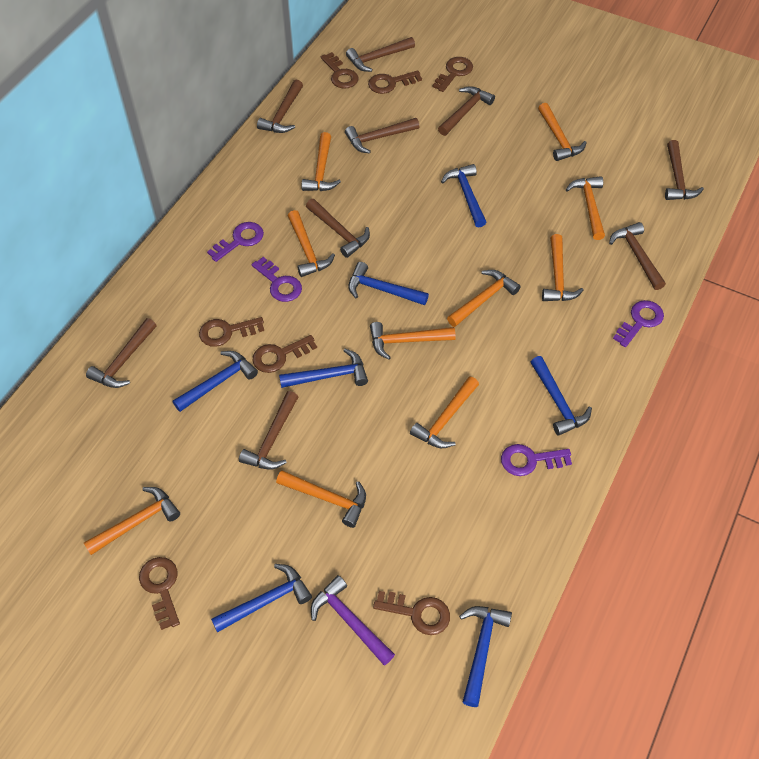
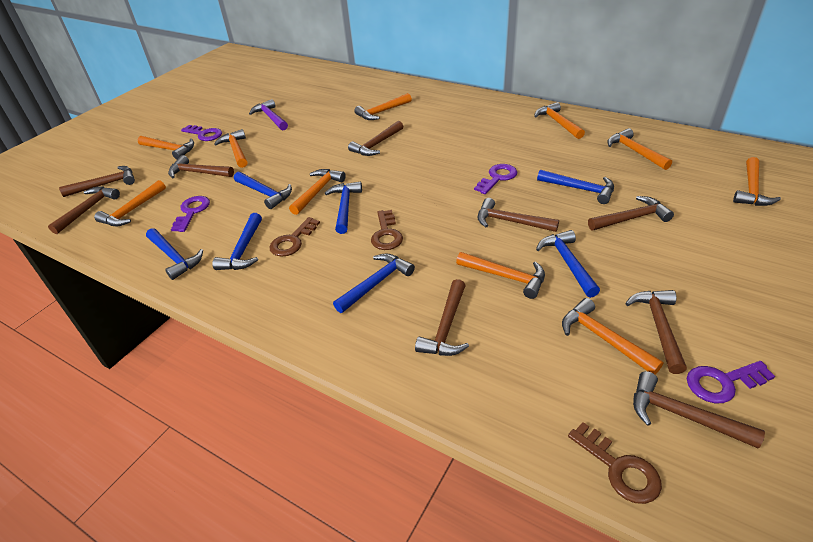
brown key: [139,557,180,630] [199,317,264,347] [253,335,317,373] [321,52,359,89] [368,70,422,94] [373,591,450,635] [432,57,473,92] = 7 -> [269,217,320,257] [371,210,403,250] [568,422,662,504] = 3

